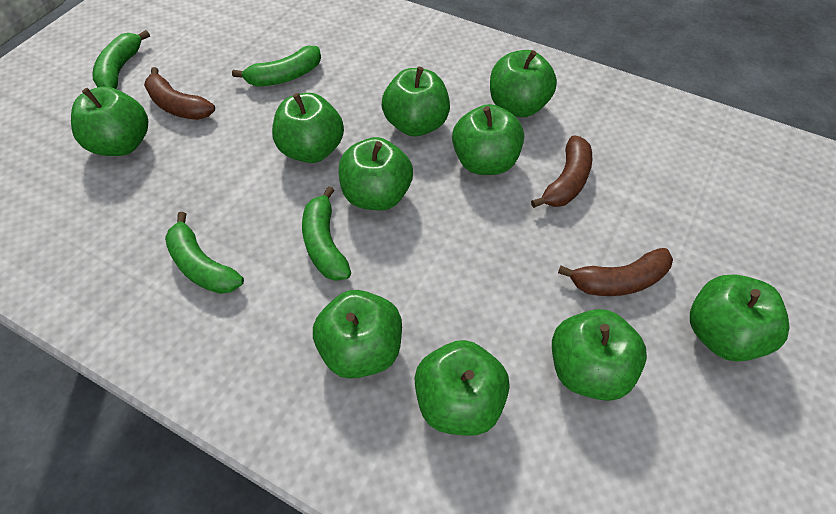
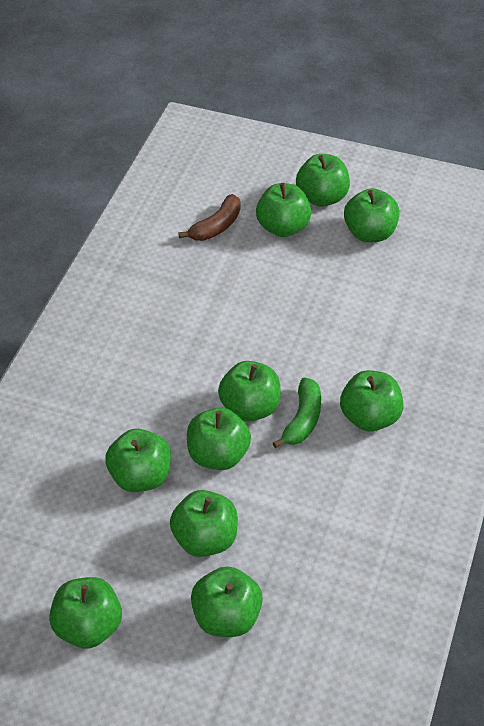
brown banana: [144,67,215,120] [531,136,592,208] [558,248,673,296] = 3 -> [178,194,241,241] = 1
green banana: [92,30,150,89] [165,212,244,294] [232,45,321,86] [302,186,351,281] = 4 -> [273,377,321,448] = 1

